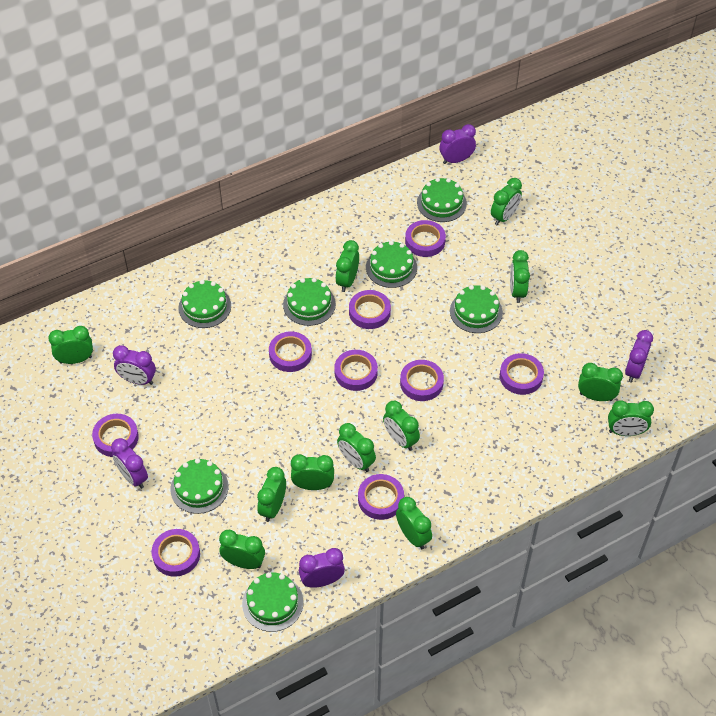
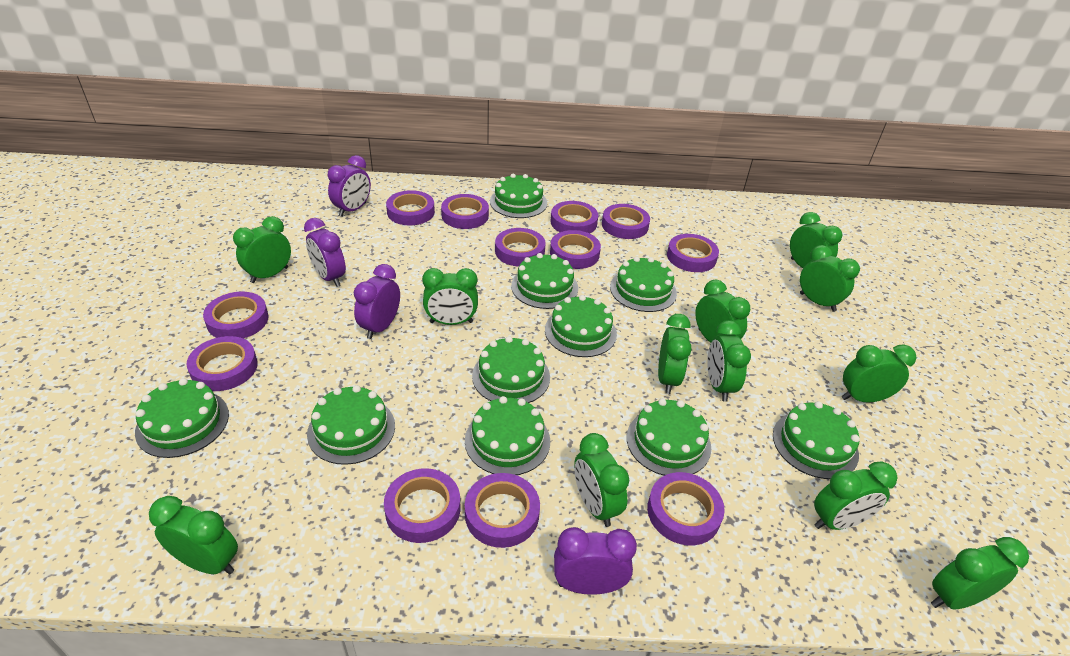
green cake: [170,458,229,514] [179,280,231,328] [242,572,303,632] [283,278,336,326] [366,241,417,288] [417,178,467,222] [450,285,503,333] = 7 -> [135,378,229,458] [307,385,395,465] [465,396,550,475] [472,336,550,403] [490,174,547,218] [511,253,578,309] [545,295,617,357] [610,257,677,312] [627,399,711,476] [773,401,860,479] = 10
purple clock: [111,438,148,489] [113,345,156,385] [299,548,345,588] [439,124,476,164] [625,330,653,383] = 5 -> [304,218,346,287] [328,155,371,217] [354,264,400,339] [554,527,637,595] = 4
purple tape: [92,414,139,457] [152,529,200,577] [269,332,312,372] [334,350,378,391] [349,290,391,329] [358,474,404,520] [400,360,444,401] [405,220,446,257] [500,353,544,395] = 9 -> [186,336,258,391] [203,292,269,338] [384,468,460,543] [386,190,435,225] [441,194,489,229] [465,473,540,548] [495,228,546,267] [550,230,601,269] [551,201,598,234] [602,204,650,239] [647,472,725,545] [667,234,719,272] = 12

